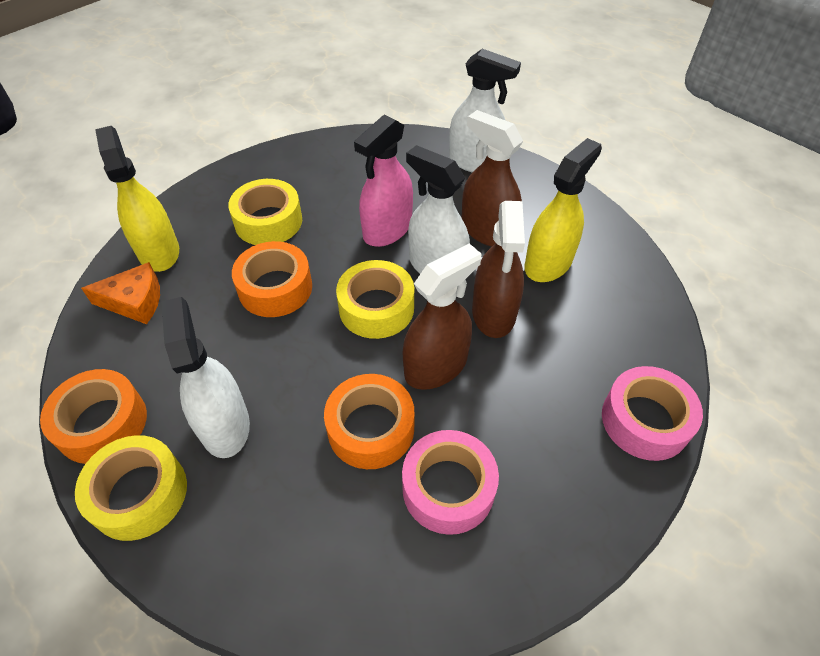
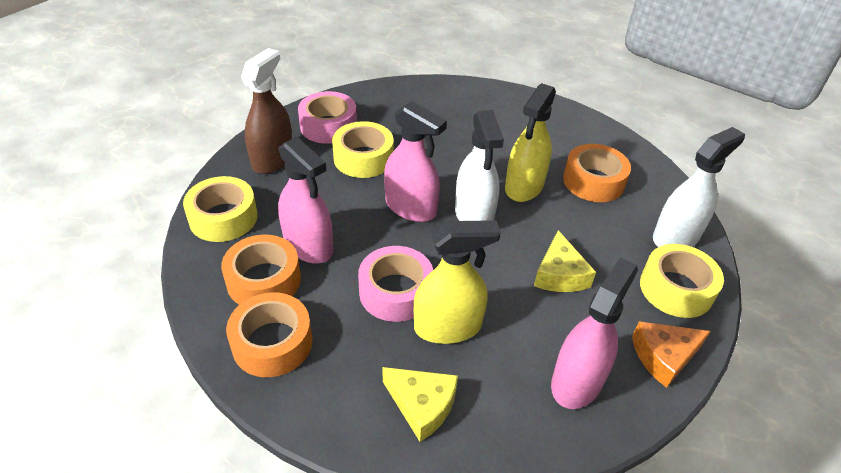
brown spray bottle: [403,244,482,390] [462,110,523,247] [472,201,525,338] = 3 -> [241,48,292,174] = 1
pink spray bottle: [354,115,413,247] = 1 -> [278,137,333,263] [384,101,447,222] [551,257,638,409] = 3
white spray bottle: [161,297,250,458] [406,145,470,274] [449,49,521,173] = 3 -> [455,110,504,221] [653,127,745,247] = 2
yellow cheese: none = 0 -> [382,367,458,442] [534,230,596,292] = 2

